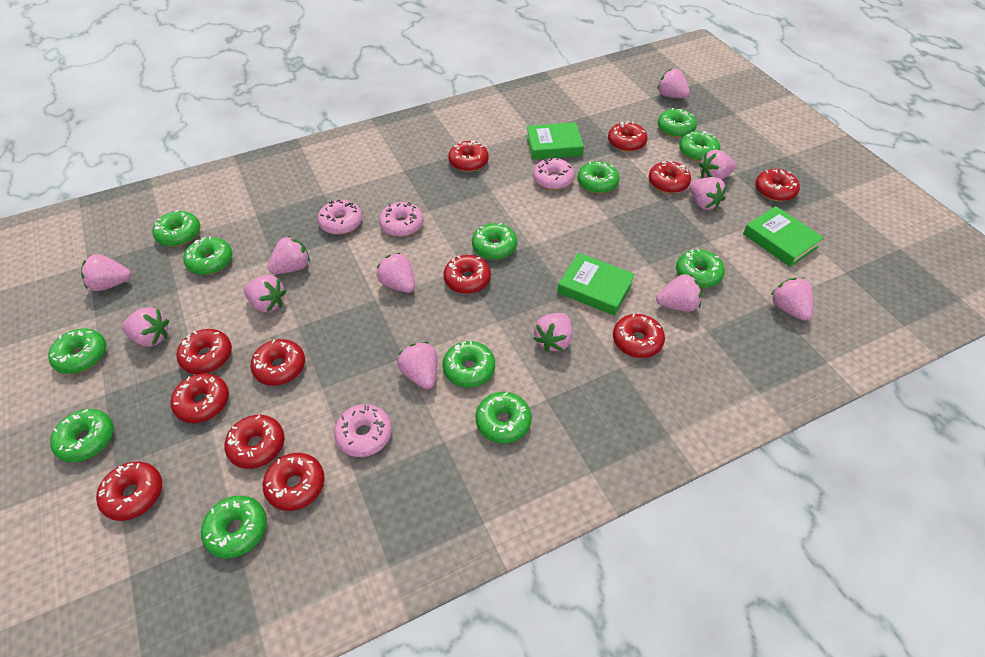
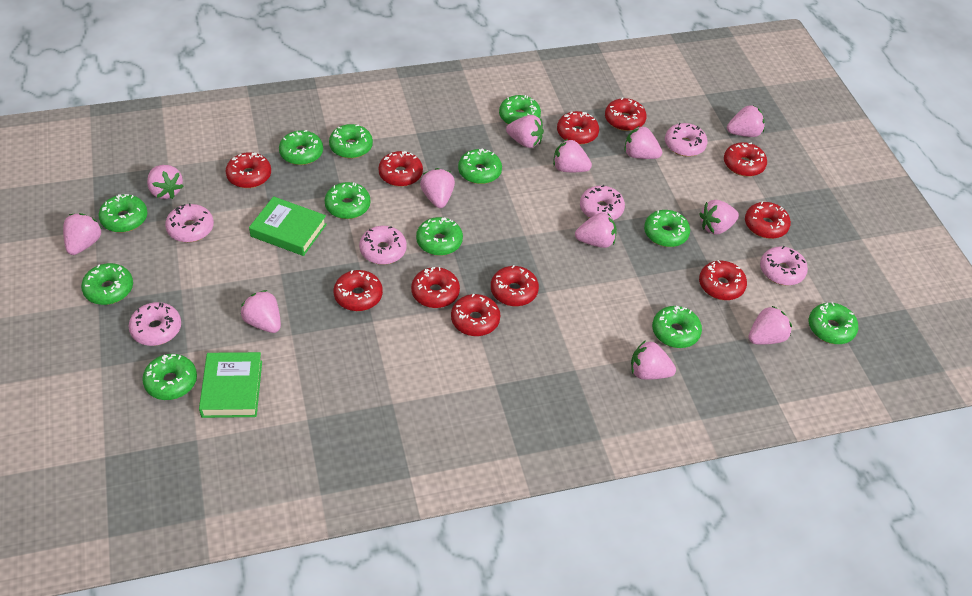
green book: [526,122,584,160] [557,253,635,316] [743,206,824,267] = 3 -> [199,352,262,418] [249,196,327,256] = 2
pink donut: [317,199,362,235] [334,404,392,457] [379,202,423,237] [533,157,575,190] = 4 -> [129,302,181,346] [165,203,214,242] [359,226,407,265] [580,185,625,220] [665,123,708,157] [760,246,808,285] = 6
red donut: [96,462,162,521] [171,373,229,423] [177,329,232,374] [224,415,284,469] [251,339,305,386] [263,453,324,511] [443,255,491,294] [448,141,489,172] [608,122,648,152] [613,314,665,358] [649,161,691,193] [755,169,800,202] = 12 -> [226,152,271,188] [334,270,383,311] [378,151,423,187] [411,267,460,308] [451,294,500,336] [491,265,539,306] [557,111,599,145] [605,97,647,131] [699,260,747,300] [724,142,767,177] [745,201,791,239] = 11

